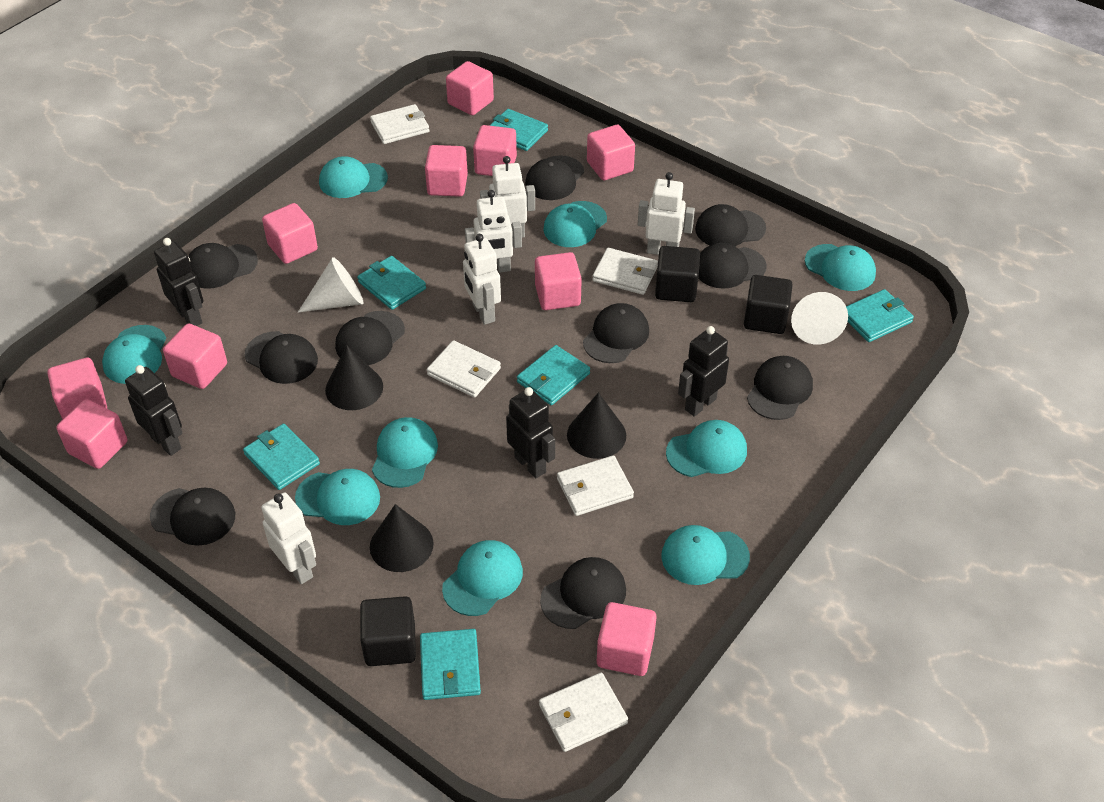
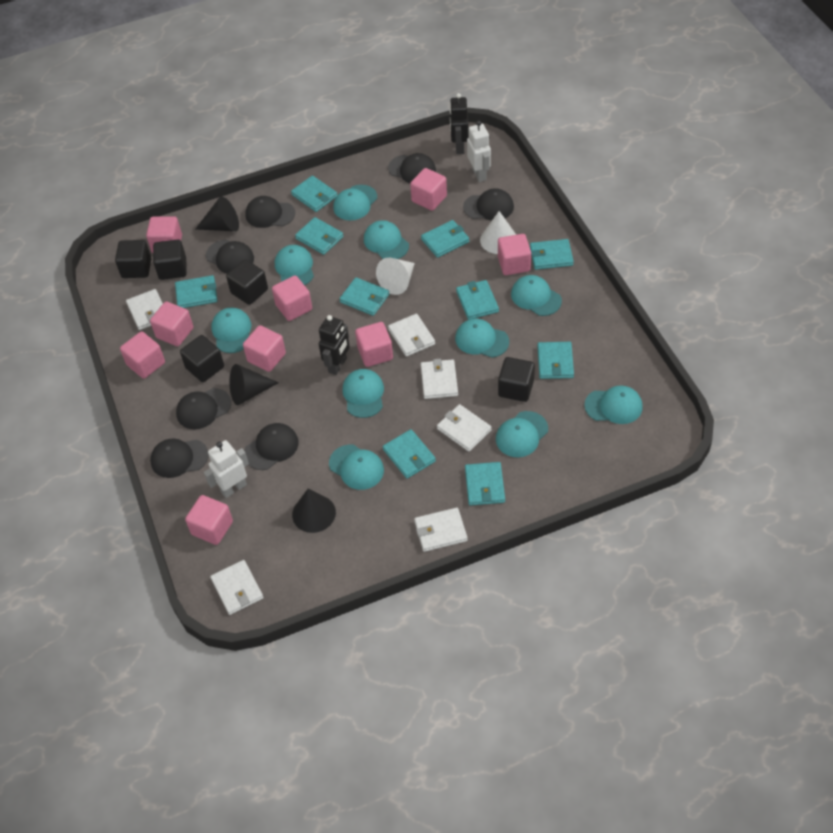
black cap: [150,488,235,546] [188,243,258,289] [245,331,318,384] [335,311,405,365] [525,155,584,200] [540,557,626,629] [583,303,649,363] [695,204,766,246] [698,243,767,289] [747,356,813,420] = 10 -> [150,439,209,478] [176,388,231,429] [206,240,254,274] [244,423,299,470] [245,196,295,228] [388,153,436,183] [463,188,514,221] = 7
black cube: [360,596,416,666] [655,246,700,302] [744,275,793,334] = 3 -> [115,240,152,278] [153,240,187,280] [180,335,224,382] [226,260,268,305] [498,357,535,402] = 5
black robot: [125,365,182,456] [154,238,204,326] [506,387,555,478] [678,326,729,417] = 4 -> [319,315,350,375] [450,93,469,154] = 2
pink cube: [47,357,107,420] [56,399,127,469] [163,323,227,389] [262,203,318,264] [425,145,468,197] [446,61,494,115] [473,125,517,176] [535,252,582,310] [587,125,635,180] [597,602,656,676] = 10 -> [120,331,165,379] [146,216,182,253] [150,302,193,346] [185,495,233,545] [243,325,286,372] [272,275,312,321] [355,322,393,367] [410,168,447,211] [498,234,531,275] = 9
turquoise cap: [102,325,166,384] [295,469,380,525] [319,156,388,198] [372,417,438,488] [442,540,523,616] [544,201,607,247] [661,525,750,585] [666,420,747,477] [805,244,876,291] = 9 -> [211,308,251,353] [275,245,314,285] [329,445,384,490] [333,185,377,221] [342,369,384,418] [364,220,409,259] [455,319,509,358] [496,411,548,457] [511,275,562,316] [584,386,643,424] = 10
turquoise wallet: [243,424,320,490] [357,256,426,310] [420,629,481,700] [489,109,548,151] [517,345,590,405] [846,289,914,342] = 6 -> [175,275,217,308] [291,175,337,212] [295,217,344,255] [339,277,389,316] [383,429,436,479] [421,220,469,258] [456,280,499,320] [465,462,505,506] [530,239,574,270] [537,342,574,379] = 10
white robot: [261,492,316,584] [463,234,501,325] [465,190,522,272] [480,156,535,238] [638,172,695,255] = 5 -> [204,440,249,498] [467,121,491,182] = 2
white wallet: [370,104,429,144] [427,340,501,398] [539,672,628,752] [557,455,634,516] [592,248,658,295] = 5 -> [126,289,163,330] [210,560,264,615] [388,314,435,357] [414,508,468,552] [421,359,458,399] [437,404,492,452] = 6

